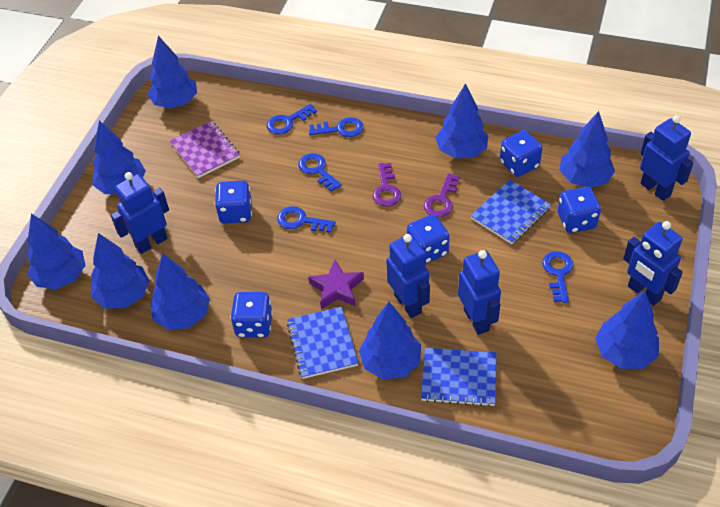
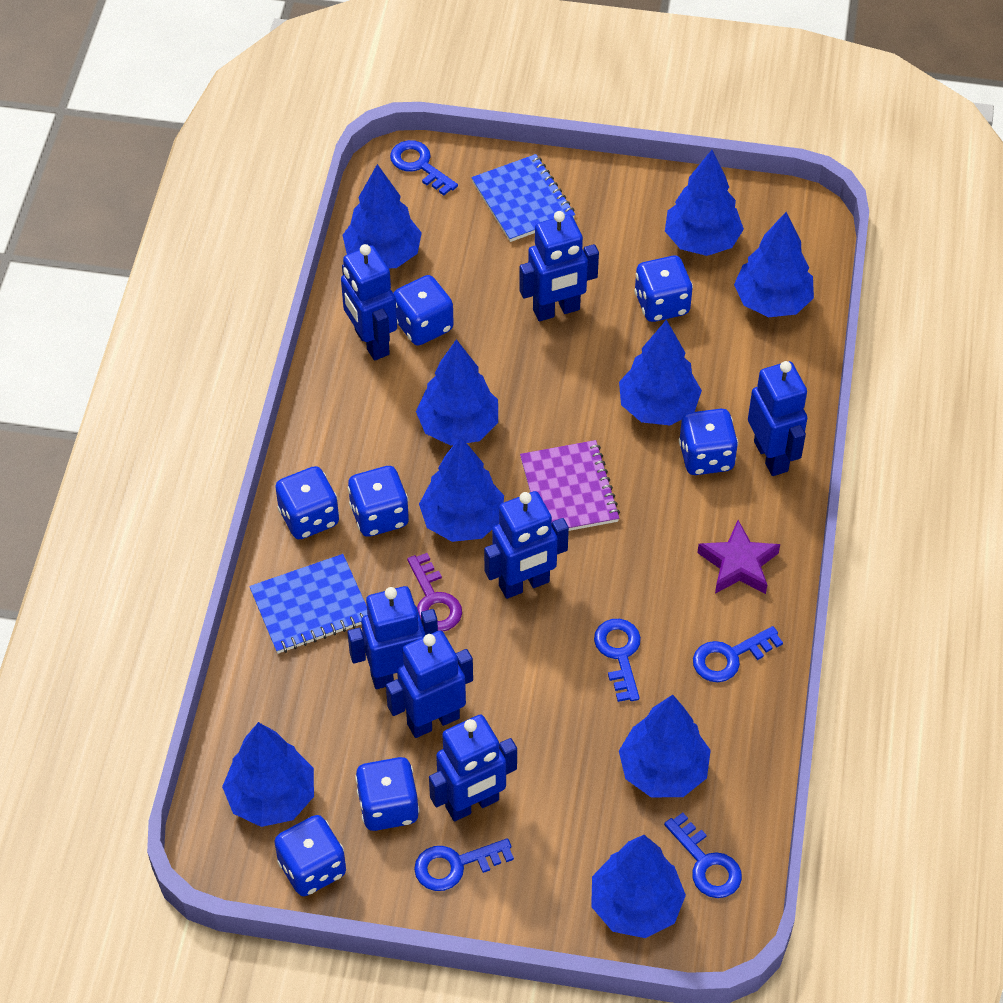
blue dice: [215,181,252,224] [230,292,273,338] [407,215,450,263] [500,130,543,177] [558,187,601,233] = 5 -> [274,815,346,896] [275,466,339,539] [348,466,409,537] [355,757,419,831] [393,275,454,346] [634,256,693,322] [679,409,738,475] = 7
blue notebook: [287,307,358,379] [421,348,497,407] [471,180,551,244] = 3 -> [249,554,367,654] [471,154,575,242] = 2
blue robot: [111,172,169,254] [387,234,430,318] [458,250,501,335] [623,221,683,306] [640,115,694,201] = 5 -> [341,244,397,361] [347,586,438,689] [386,631,473,738] [429,714,517,821] [484,491,569,599] [519,211,599,321] [748,361,807,476] = 7
purple key: [372,163,401,207] [424,173,460,217] = 2 -> [407,553,462,632] = 1

